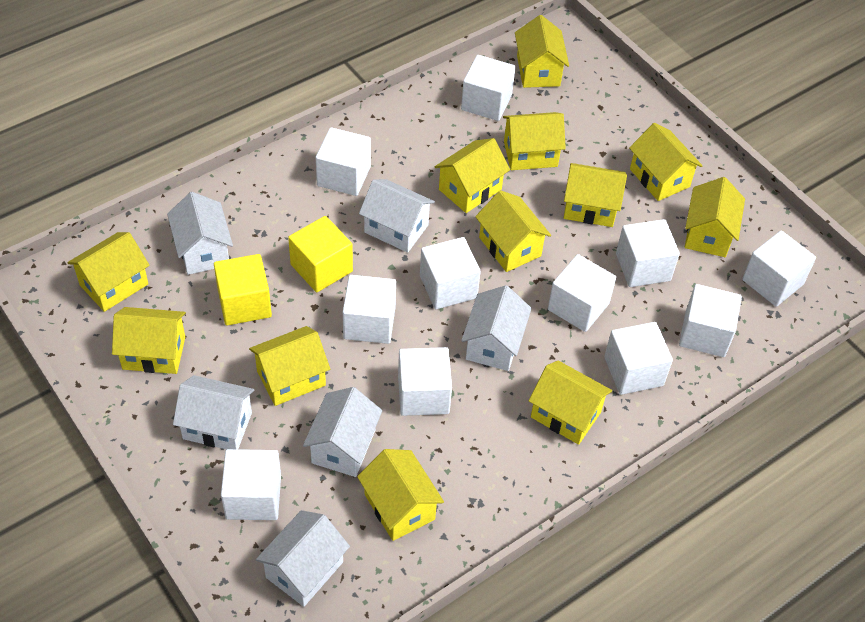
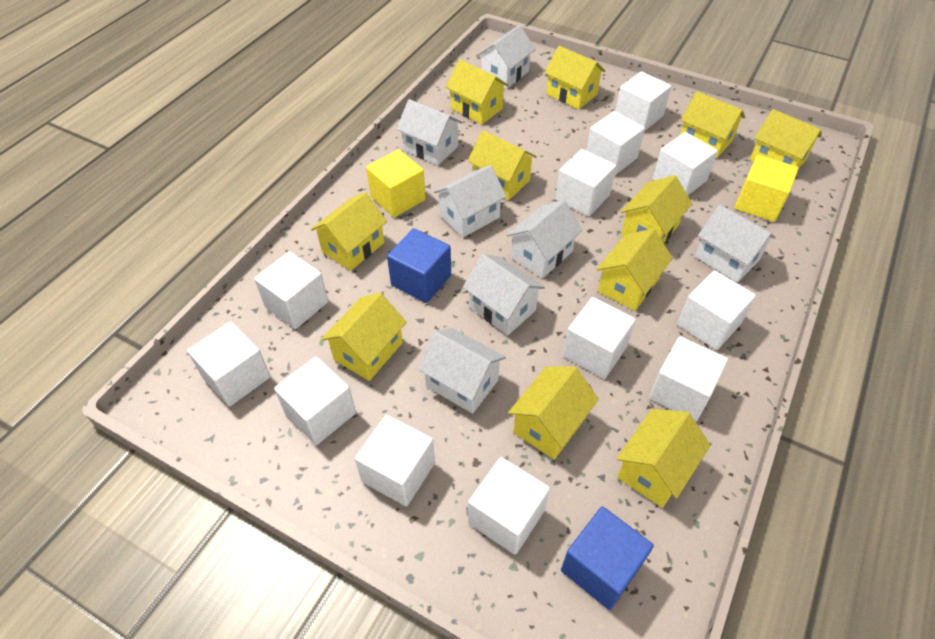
blue cube: none = 0 -> [387,228,451,303] [561,506,654,610] = 2
white cube: [221,449,281,520] [316,127,371,196] [343,275,396,344] [398,347,452,416] [420,237,481,309] [461,55,516,121] [548,254,616,332] [604,322,673,395] [616,219,680,287] [679,284,742,357] [742,231,816,307] = 11 -> [187,321,271,406] [254,251,328,329] [274,357,356,445] [355,415,435,506] [468,457,550,555] [556,149,616,217] [563,297,636,379] [586,111,645,175] [615,71,671,131] [649,336,728,421] [653,132,718,195] [677,270,756,350] = 12
white house: [167,192,233,275] [173,375,254,449] [256,510,350,607] [303,387,382,477] [359,179,435,253] [461,285,532,371] = 6 -> [396,99,463,165] [418,328,506,414] [434,165,506,238] [463,254,545,335] [477,25,535,89] [507,200,583,278] [695,205,776,283] = 7
yellow house: [67,232,150,312] [112,307,186,374] [249,326,330,406] [357,449,444,541] [435,138,510,213] [475,190,551,272] [503,112,566,170] [515,15,569,88] [529,360,612,445] [564,163,627,227] [629,123,703,201] [685,177,745,257] = 12 -> [311,192,387,271] [321,293,407,381] [446,60,508,124] [468,130,537,201] [508,366,599,460] [544,46,605,110] [597,229,673,311] [616,409,711,508] [621,175,692,243] [680,91,745,159] [750,109,822,168] = 11

